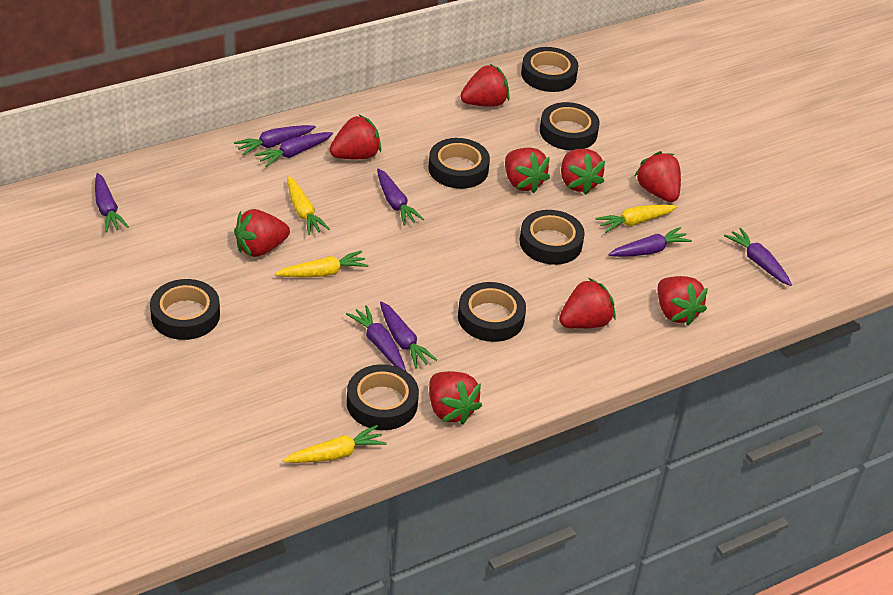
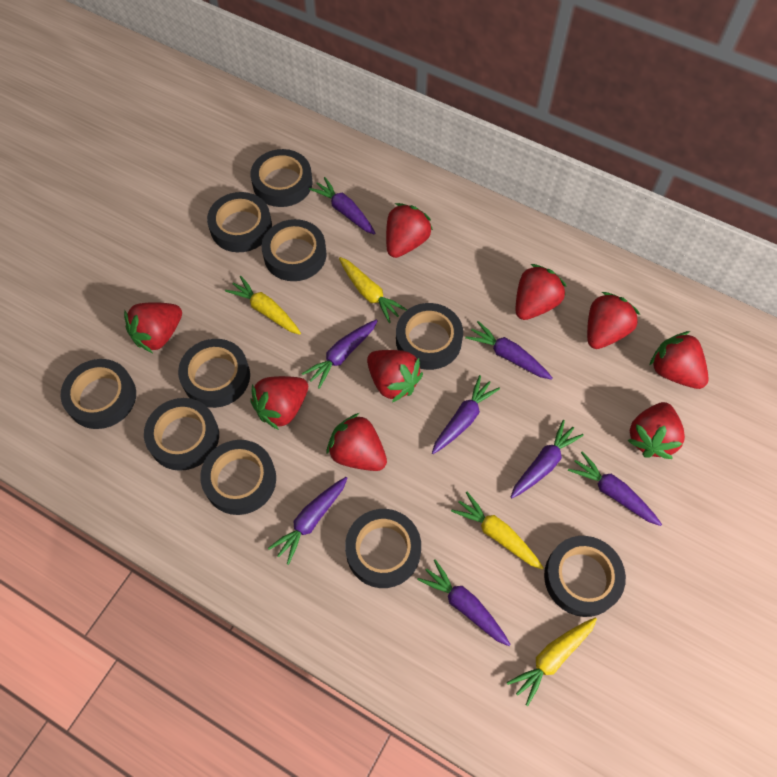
black tape: [150,279,220,340] [347,364,419,430] [428,138,490,189] [458,282,526,342] [520,210,585,265] [521,47,578,92] [540,102,599,151] = 7 -> [60,359,136,429] [144,398,219,471] [178,339,250,408] [200,440,276,515] [207,192,272,252] [250,149,312,207] [262,219,326,281] [345,509,421,588] [396,303,463,370] [544,536,626,617] = 10

